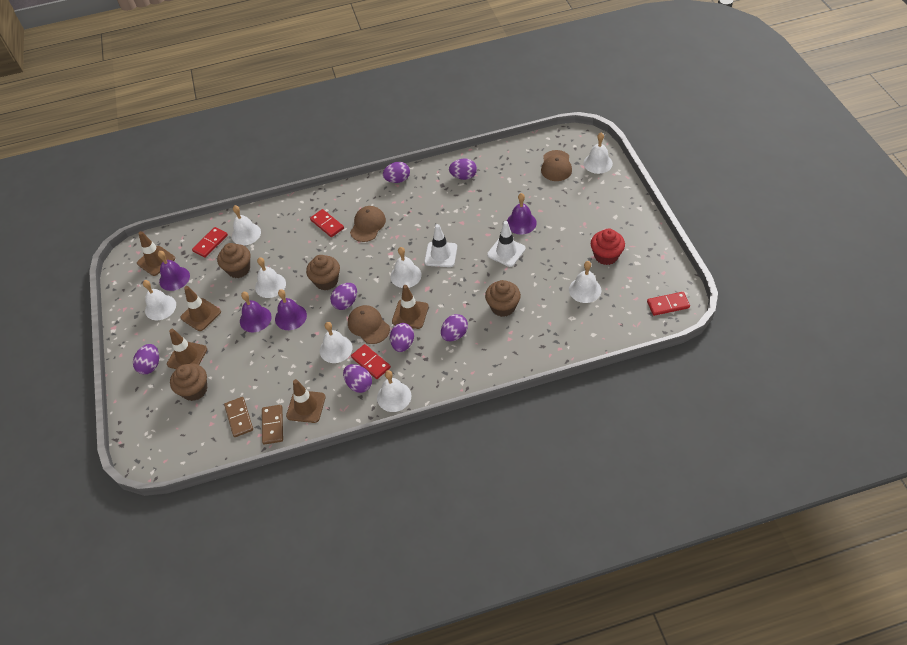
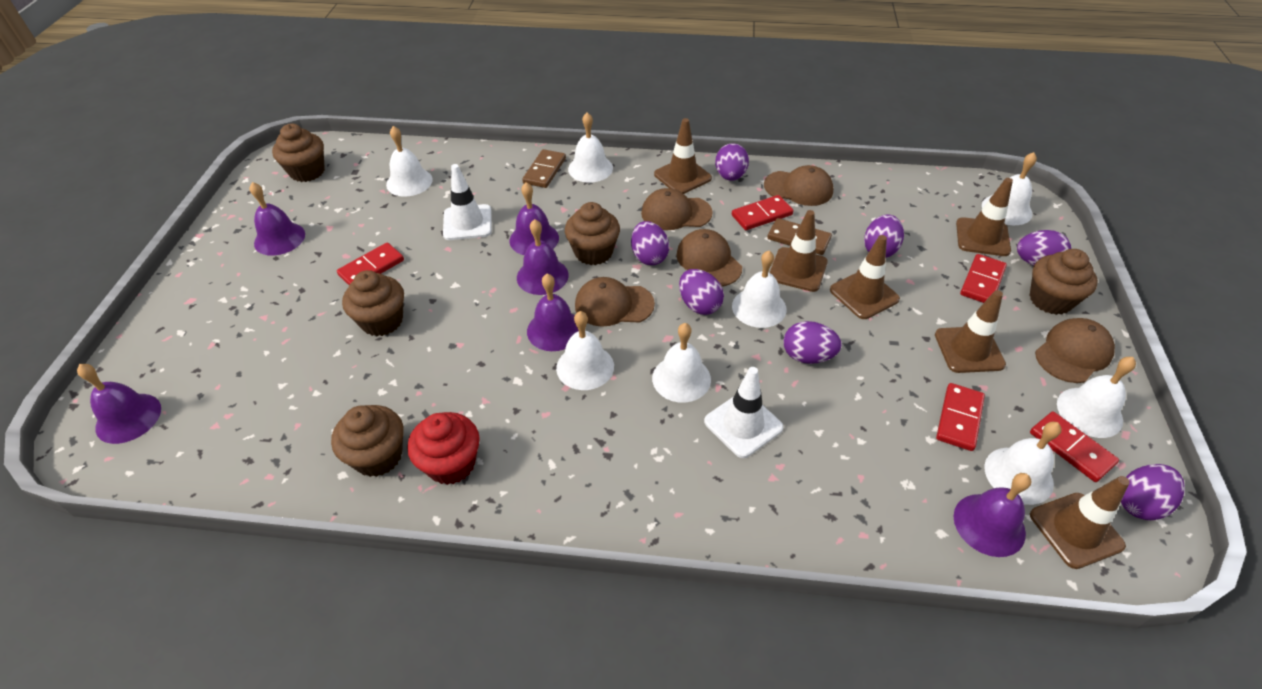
brown cap: [348,305,390,344] [350,206,386,242] [541,150,572,181] = 3 -> [575,277,655,327] [641,188,713,230] [676,229,742,287] [764,165,833,206] [1035,318,1115,383] = 5
brown cupcake: [170,363,207,401] [217,243,250,278] [306,255,340,291] [485,280,521,317] = 4 -> [272,124,325,182] [331,405,404,477] [342,270,404,336] [565,202,620,265] [1029,249,1098,315] = 5
brown traffic cone: [137,231,175,276] [167,329,207,369] [181,286,221,331] [286,379,326,423] [392,285,429,329] = 5 -> [654,118,712,194] [770,210,828,292] [830,235,900,319] [935,290,1006,373] [956,178,1013,256] [1030,476,1130,569] = 6
purple bell: [158,251,190,291] [240,292,272,332] [275,289,307,330] [507,193,537,235] = 4 -> [77,364,161,444] [250,182,305,256] [510,182,559,255] [517,219,569,295] [527,274,579,351] [954,473,1031,557] = 6
red domino: [192,227,228,258] [310,209,344,237] [351,344,391,379] [647,292,690,316] = 4 -> [337,242,404,285] [732,195,793,230] [936,383,985,451] [960,254,1007,303] [1030,411,1119,482] = 5

